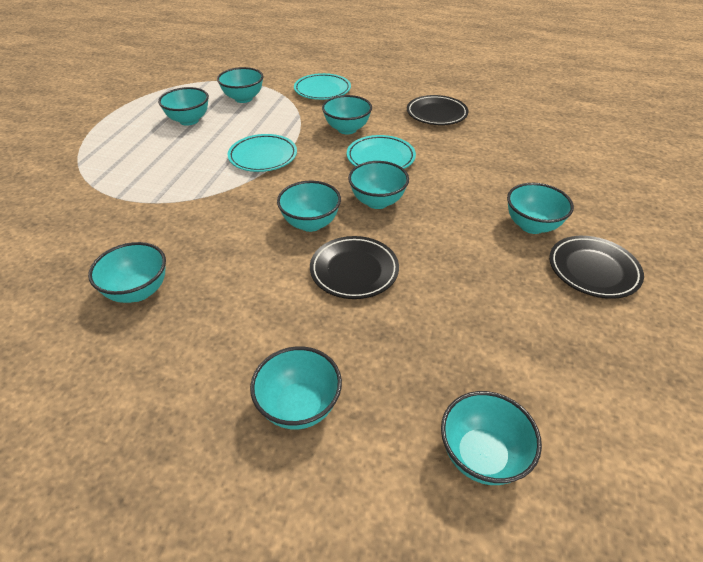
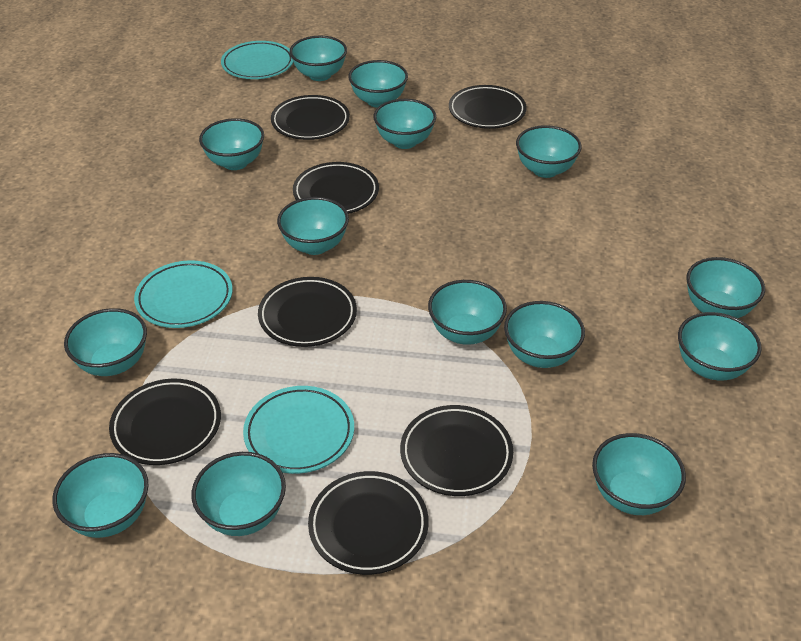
black plate: [310,236,399,299] [407,95,468,125] [549,236,644,299] = 3 -> [109,379,221,465] [258,277,357,347] [271,95,350,140] [293,162,379,214] [308,471,429,575] [400,405,513,496] [449,85,526,129] = 7
turquoise bowl: [88,242,166,303] [158,87,209,126] [217,67,263,103] [250,346,342,430] [277,181,341,232] [322,95,372,134] [348,161,409,209] [441,391,542,485] [507,183,574,234] = 9 -> [52,453,148,538] [64,308,147,376] [191,452,286,536] [199,118,264,170] [277,197,349,255] [290,36,347,81] [348,60,408,108] [374,99,436,149] [428,280,507,345] [504,301,585,368] [516,125,582,178] [592,433,686,515] [678,312,762,380] [686,257,765,318] = 14

